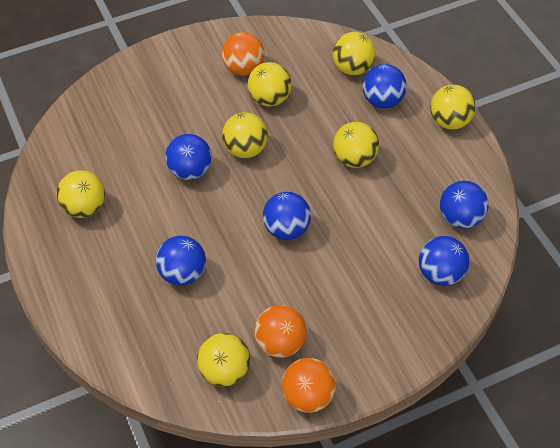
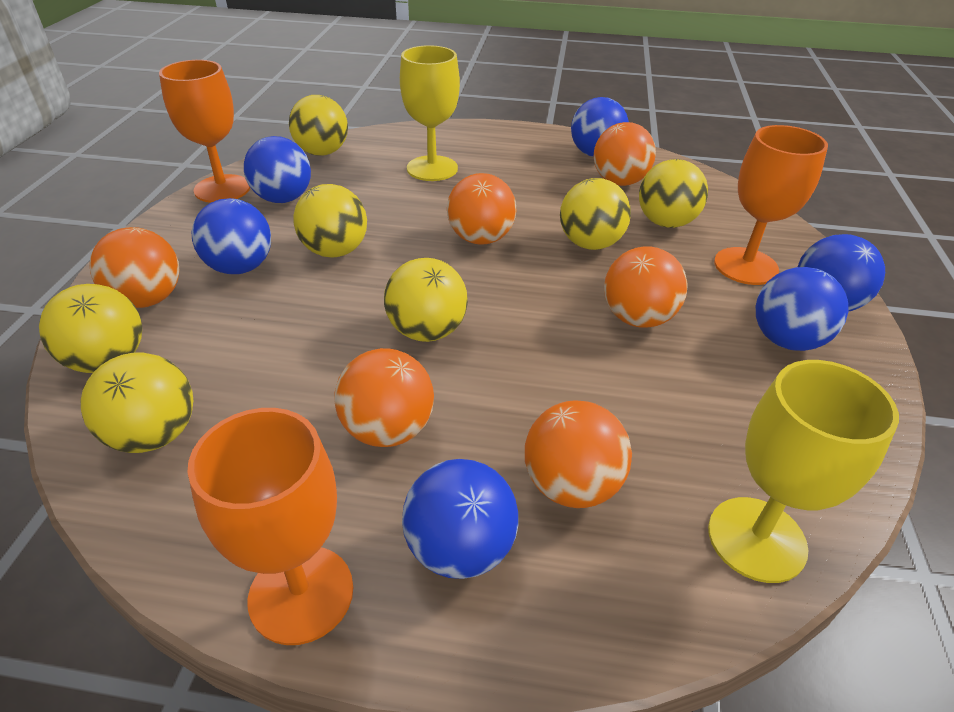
orange ball: [222,32,265,76] [254,305,307,358] [282,358,336,413] = 3 -> [89,227,179,308] [335,348,434,447] [447,173,516,245] [525,400,632,508] [594,122,656,186] [604,246,688,328] = 6
orange goblet: none = 0 -> [159,60,250,203] [187,408,353,645] [714,125,828,285] = 3
yellow goblet: none = 0 -> [400,45,460,181] [708,360,899,583] = 2

